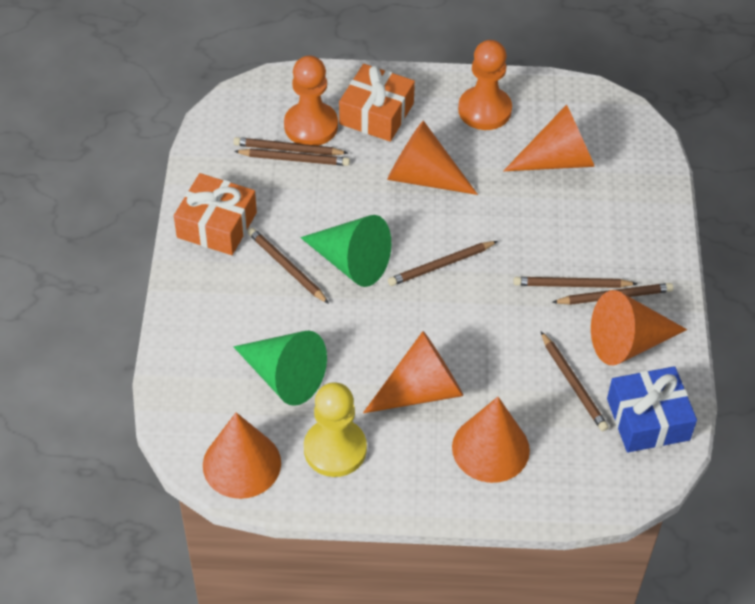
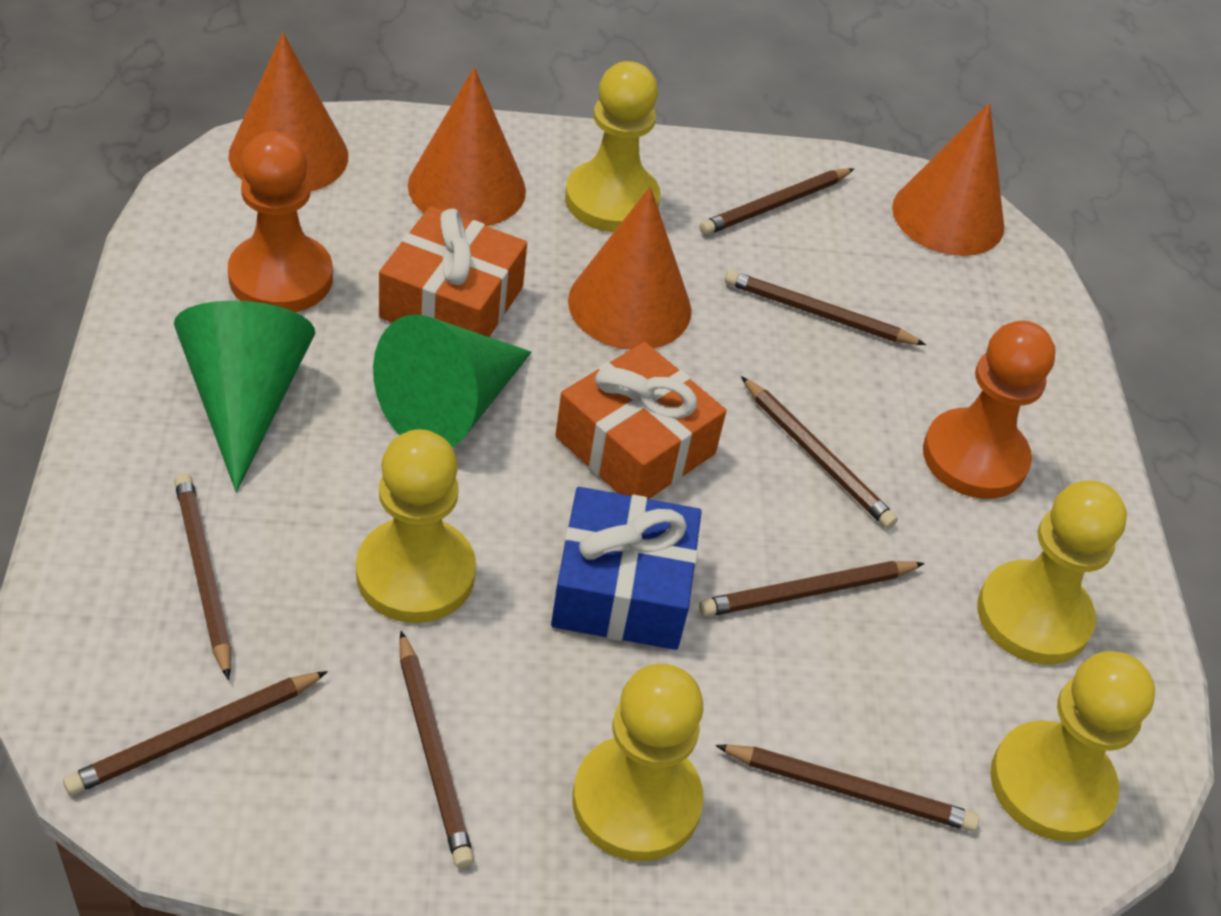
brown pencil: [233,137,348,156] [234,148,350,166] [248,228,329,304] [388,241,498,286] [514,277,637,288] [541,332,609,431] [552,283,673,305] = 7 -> [63,671,328,795] [174,473,231,680] [400,631,474,868] [699,561,925,617] [700,168,854,235] [715,745,979,832] [725,270,926,345] [741,376,898,529] = 8
orange cone: [203,412,281,499] [363,331,463,413] [387,121,478,195] [452,397,530,483] [504,104,595,171] [591,290,687,365] = 6 -> [229,32,348,192] [408,67,526,226] [568,186,691,350] [892,103,1004,256] = 4
yellow pawn: [304,382,367,477] = 1 -> [356,429,476,623] [565,61,661,232] [572,663,703,861] [977,481,1127,664] [990,651,1155,841] = 5

